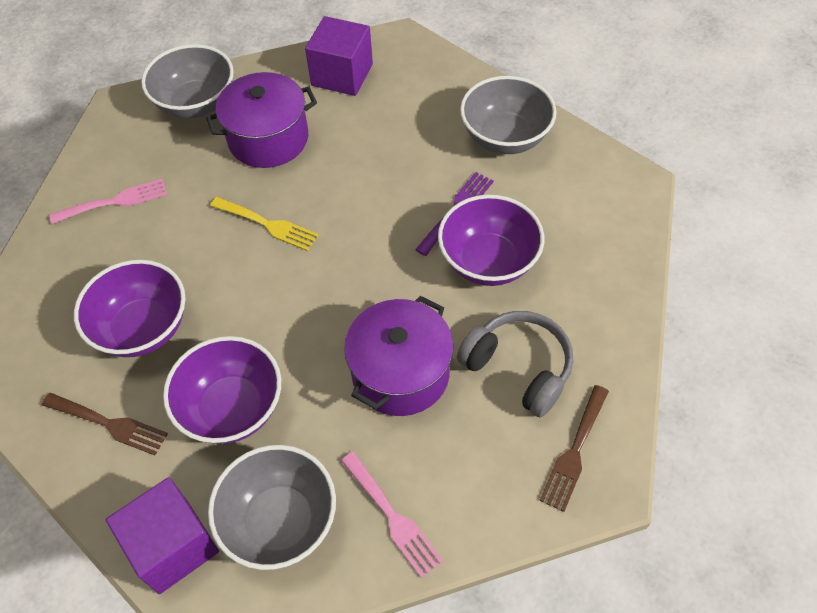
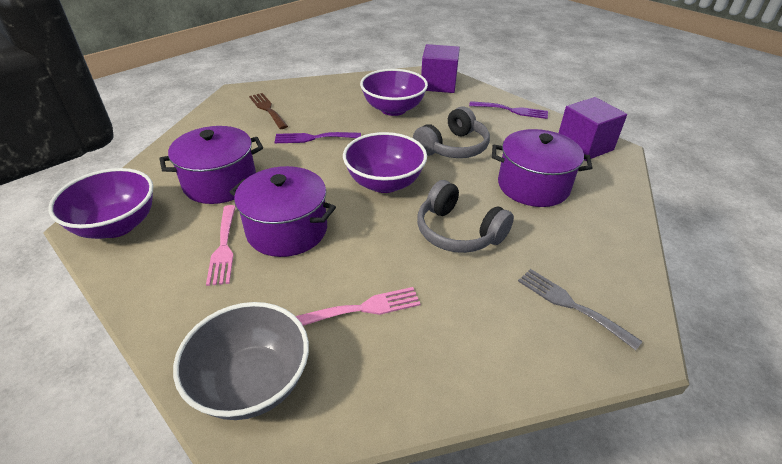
brown fork: [42,393,168,455] [539,385,609,512] = 2 -> [249,93,288,129] = 1
grey bowl: [141,44,234,119] [208,445,336,570] [460,76,557,154] = 3 -> [173,302,309,420] = 1
grey fork: none = 0 -> [518,269,643,350] = 1
grey headphones: [457,311,573,418] = 1 -> [413,107,490,158] [417,180,514,253] = 2
purple fork: [415,172,494,256] = 1 -> [274,132,361,143] [469,101,548,119] = 2
purple pot: [206,72,317,168] [344,296,454,416] = 2 -> [159,126,263,204] [230,166,336,257] [492,129,592,207] = 3
yellow fork: [210,197,319,251] = 1 -> none = 0

